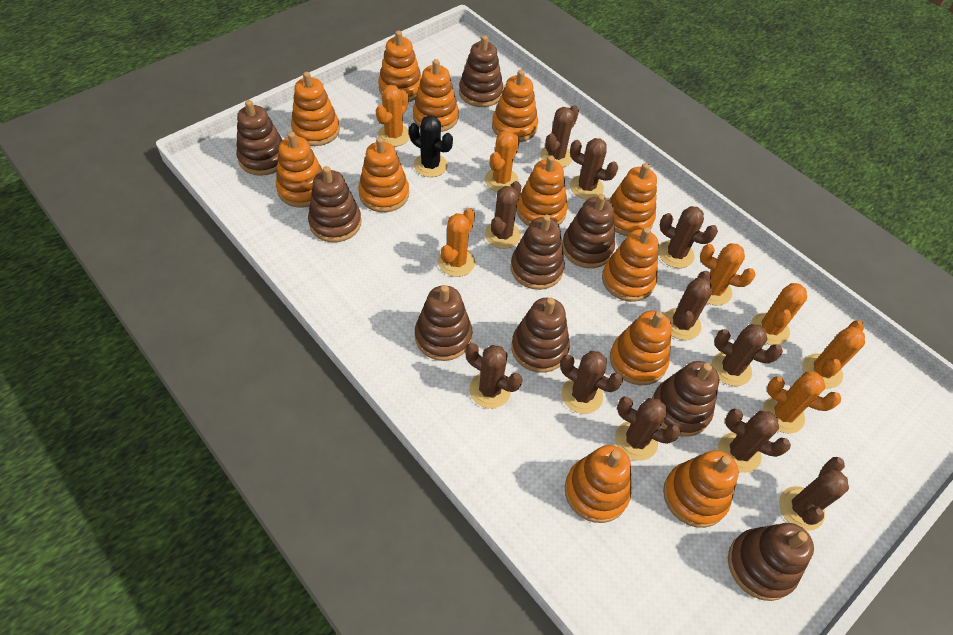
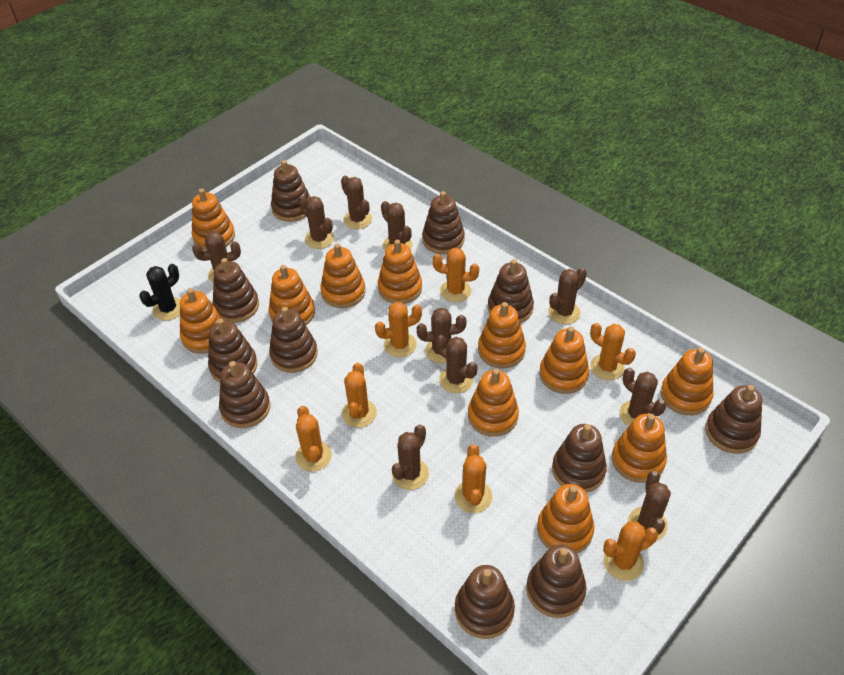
brown cactus: [465,343,522,409] [485,181,521,249] [540,105,579,167] [560,351,623,414] [570,138,618,199] [615,397,681,461] [658,206,718,268] [664,271,712,340] [712,324,783,386] [718,409,791,473] [779,457,849,531] = 11 -> [192,232,241,283] [299,196,334,249] [341,176,372,229] [381,201,412,250] [392,424,429,490] [417,308,466,364] [436,335,478,393] [548,268,587,324] [619,368,666,426] [628,471,671,541] = 10
brown stacking toy: [236,100,282,176] [308,166,361,242] [415,285,472,361] [459,35,503,107] [511,215,565,290] [511,297,570,373] [562,194,615,268] [652,361,719,437] [728,523,814,601] = 9 -> [208,318,258,383] [213,258,259,323] [219,361,270,428] [269,307,318,373] [271,160,310,222] [422,191,465,254] [455,565,515,639] [488,259,534,323] [526,544,586,618] [552,424,607,492] [705,385,762,454] = 11
orange stacking toy: [276,132,323,207] [291,72,340,146] [358,137,409,212] [378,30,422,102] [413,59,459,132] [492,70,538,142] [517,155,568,226] [565,445,631,523] [602,227,659,302] [608,163,657,236] [610,311,672,386] [663,450,739,528] = 12 -> [180,288,224,354] [192,188,235,251] [269,265,315,325] [320,244,365,308] [378,240,422,304] [468,369,519,437] [478,302,526,368] [537,484,594,553] [539,327,589,394] [612,414,667,483] [661,347,713,415] = 11

